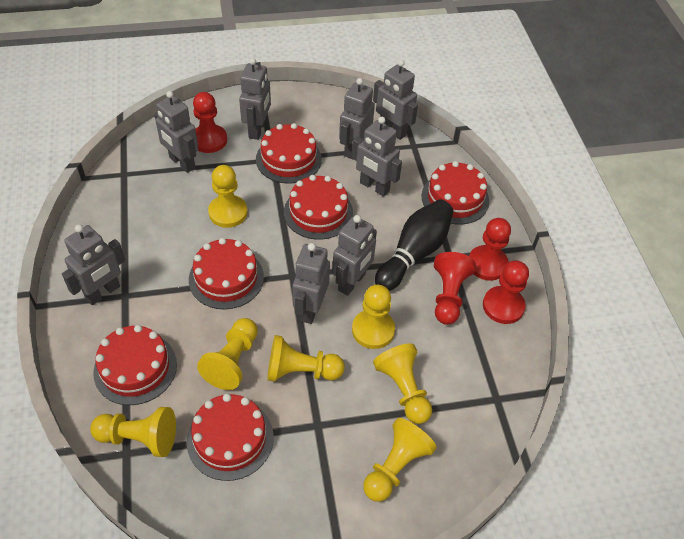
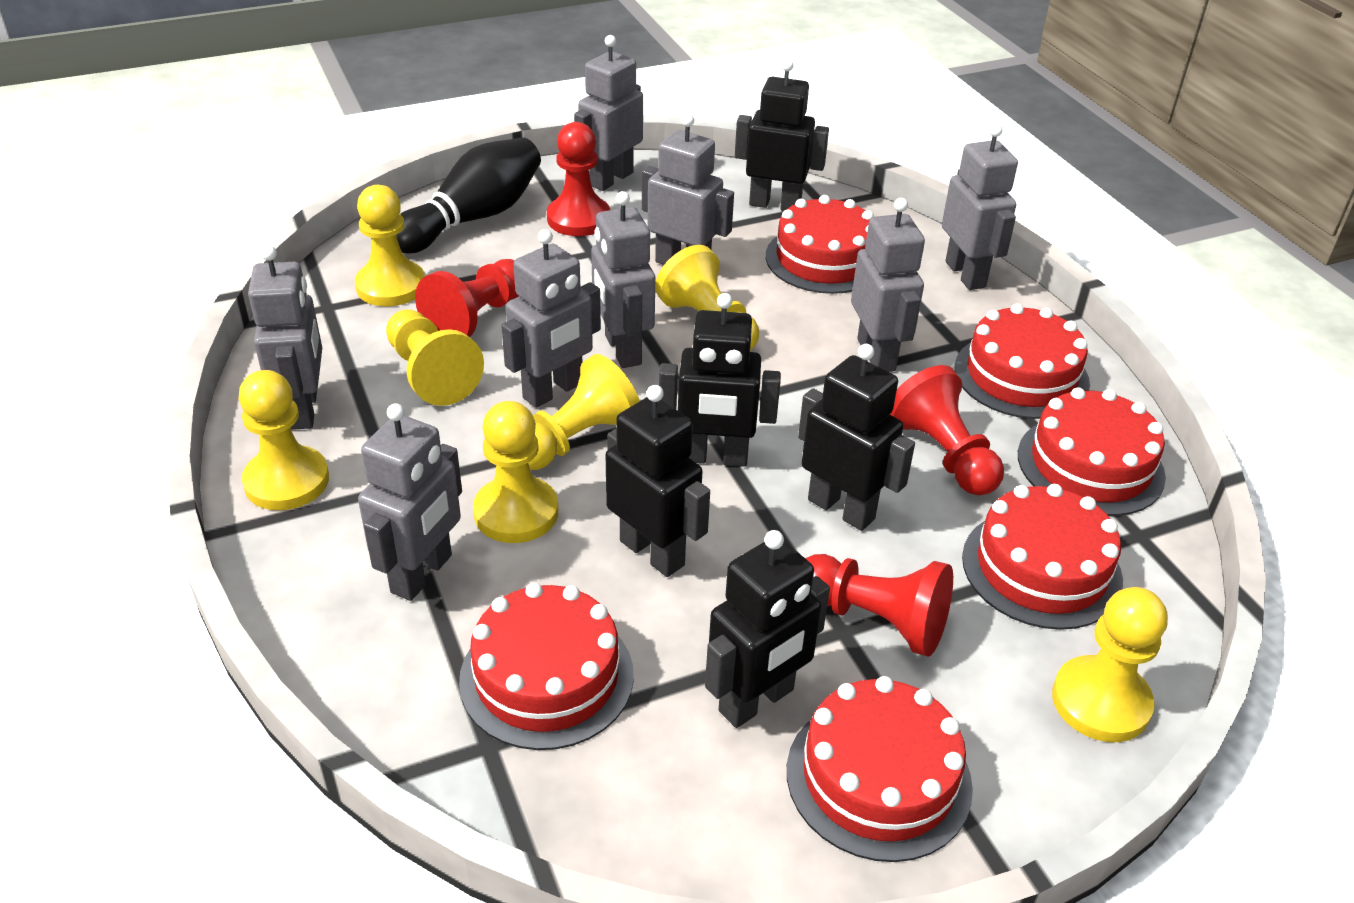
black robot: none = 0 -> [606,385,710,577] [659,293,781,467] [705,530,830,728] [735,59,829,211] [798,344,915,531] = 5

